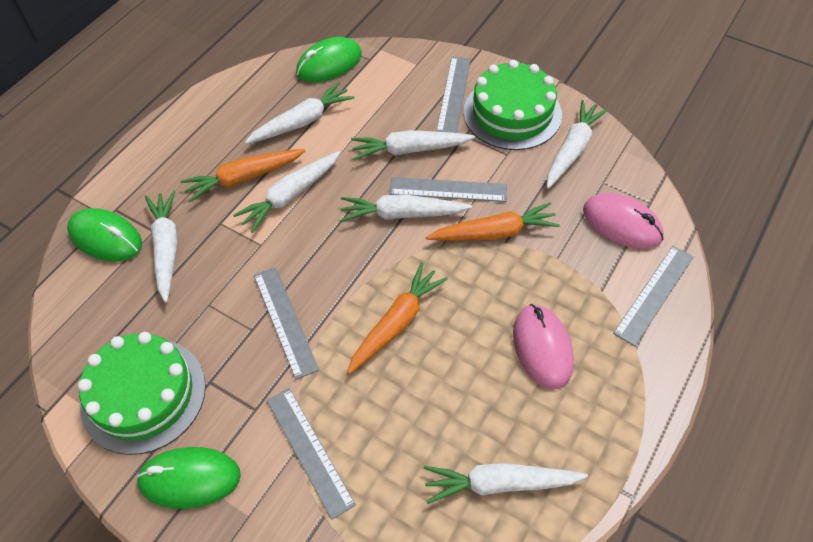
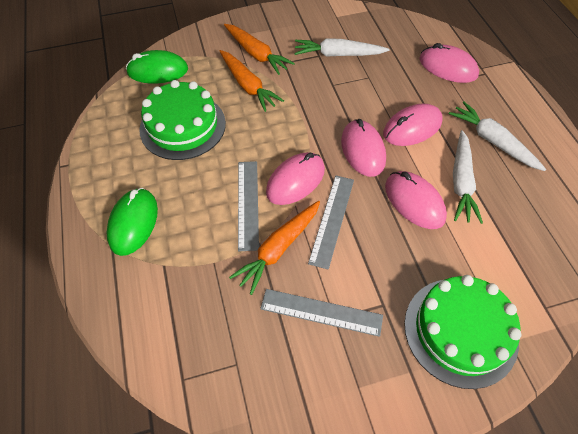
green mouse: [67,208,142,262] [136,447,241,509] [296,37,362,83] = 3 -> [107,188,158,256] [126,50,188,84] = 2
grey ruler: [254,267,319,380] [267,388,356,520] [389,177,507,202] [436,57,471,133] [613,246,694,346] = 5 -> [238,161,259,251] [260,289,383,337] [308,176,354,270] = 3
pink mouse: [513,304,574,389] [583,193,664,249] = 2 -> [266,152,325,205] [341,119,386,177] [383,103,443,146] [385,171,447,229] [419,43,479,83] = 5
white carrot: [145,191,177,303] [233,151,341,233] [245,82,355,144] [341,194,472,222] [351,130,475,160] [424,463,588,504] [547,100,608,189] = 7 -> [294,38,390,57] [449,101,546,171] [453,130,483,224] = 3

